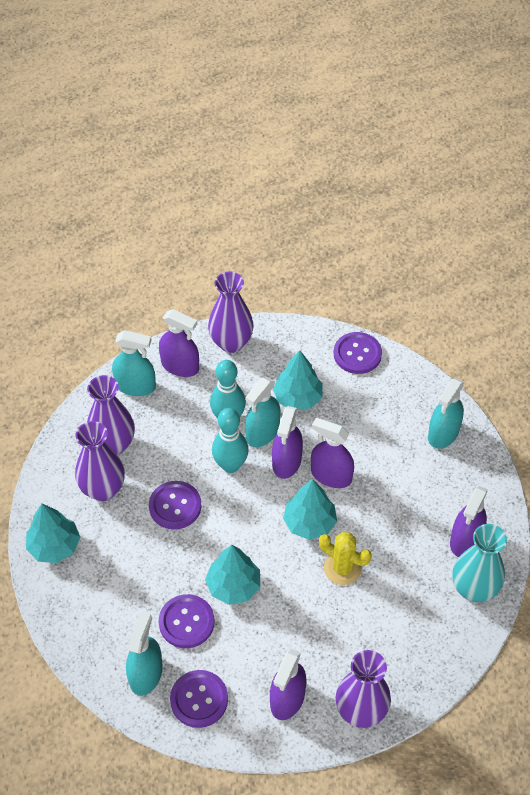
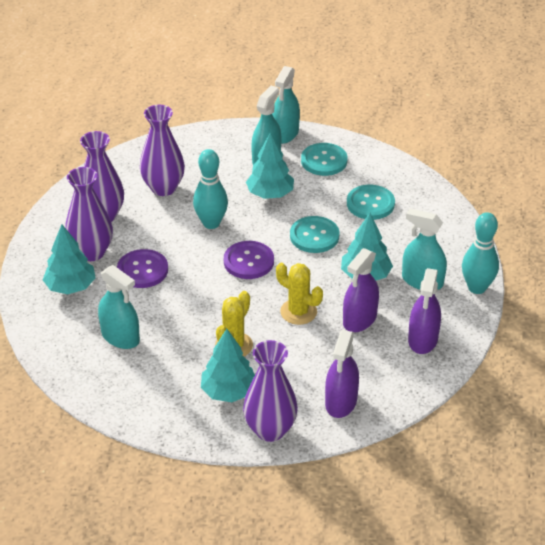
purple button: [149,481,201,529] [159,594,214,648] [170,670,228,728] [334,332,382,374] = 4 -> [117,249,168,288] [224,241,274,279] = 2
purple spray bottle: [159,309,199,377] [270,649,306,720] [272,406,303,479] [311,418,354,488] [450,486,488,557] = 5 -> [325,330,359,418] [343,248,379,332] [408,268,441,354] = 3
turquoise button: none = 0 -> [290,216,339,253] [301,143,347,176] [347,185,395,220] = 3
turquoise vase: [452,524,507,602] = 1 -> none = 0
yellow cactus: [319,532,372,585] = 1 -> [215,291,253,357] [276,263,323,325] = 2

